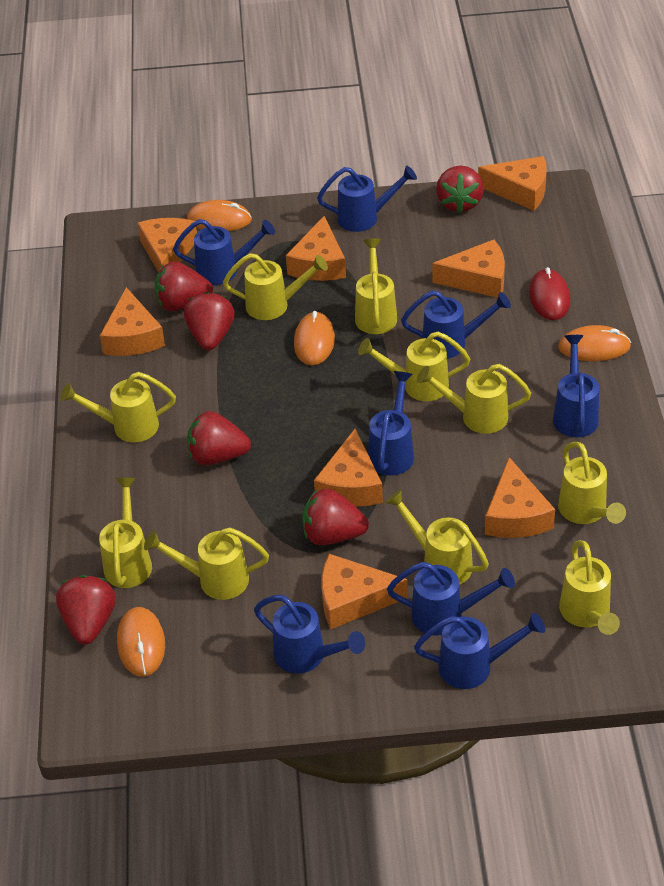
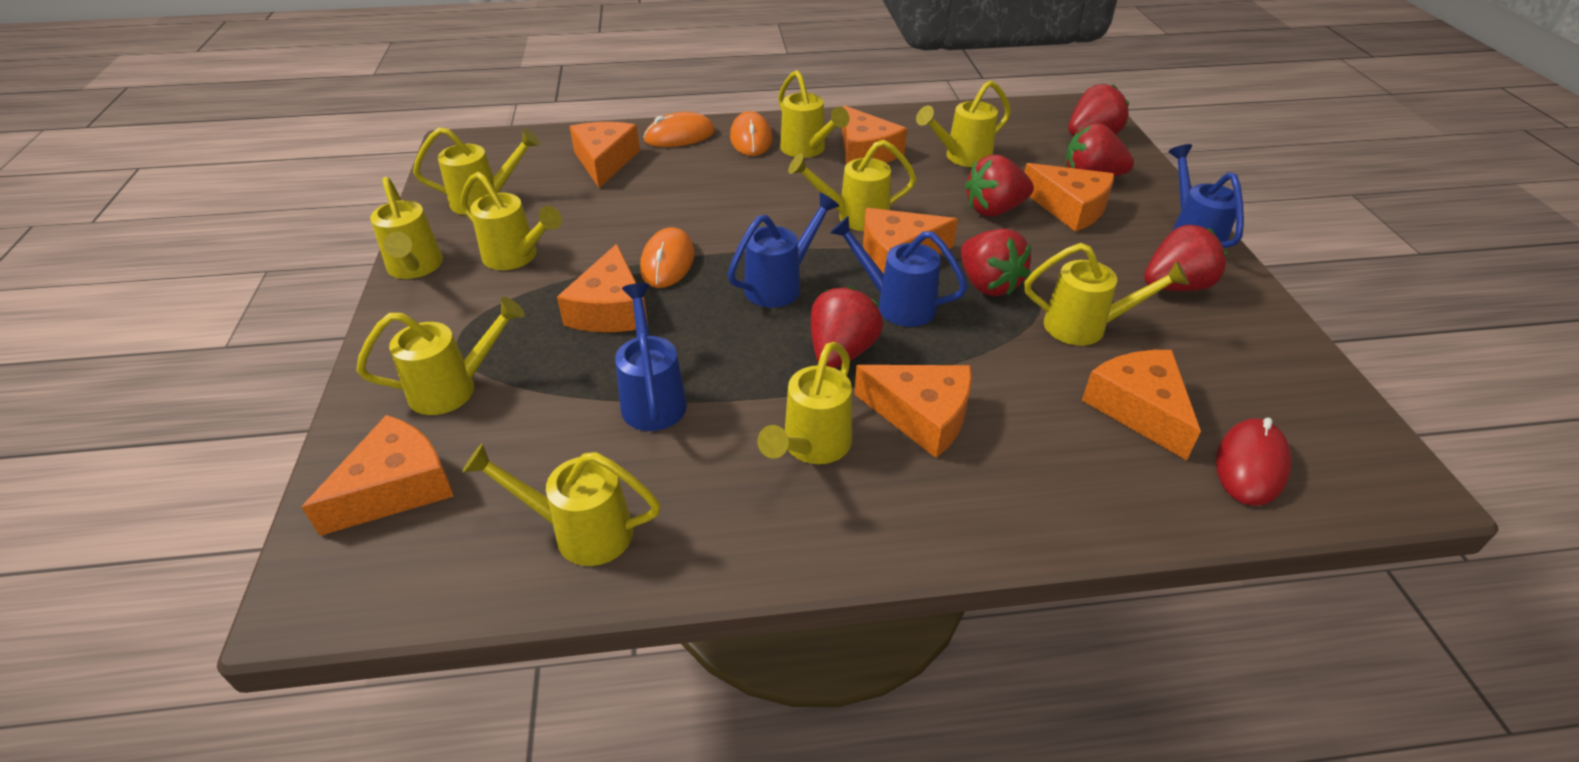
blue watering can: [173,219,275,285] [254,595,365,674] [317,166,417,232] [368,371,414,476] [387,562,515,636] [401,290,511,358] [414,613,545,689] [553,335,599,438] = 8 -> [615,283,687,431] [728,192,839,308] [830,216,967,327] [1168,144,1244,248] = 4
orange mouse: [117,607,165,676] [187,200,252,231] [294,311,335,365] [558,325,631,361] = 4 -> [640,227,694,288] [643,112,715,147] [730,111,772,156] = 3

